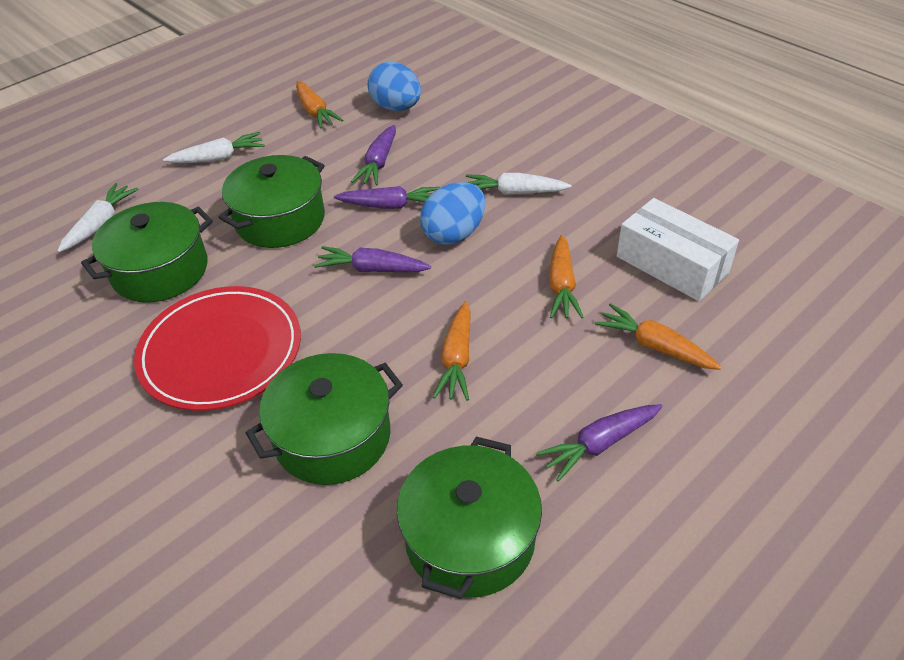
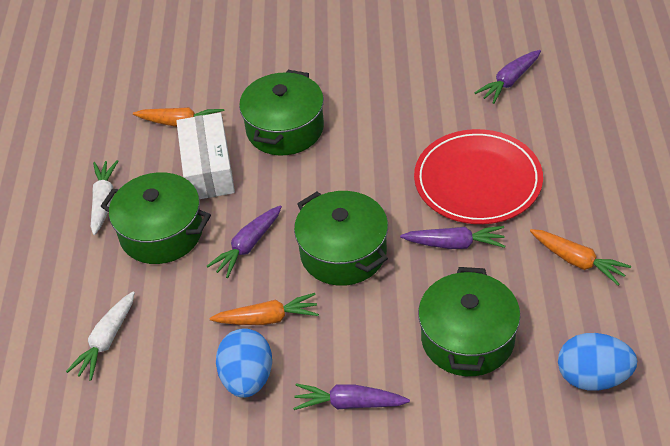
orange carrot: [296,81,343,129] [433,301,471,401] [549,235,584,318] [595,303,722,370] = 4 -> [133,107,225,127] [210,293,319,325] [530,229,631,286] = 3
white carrot: [57,183,138,252] [163,132,265,163] [466,173,571,195] = 3 -> [66,291,135,381] [91,160,118,235] = 2

